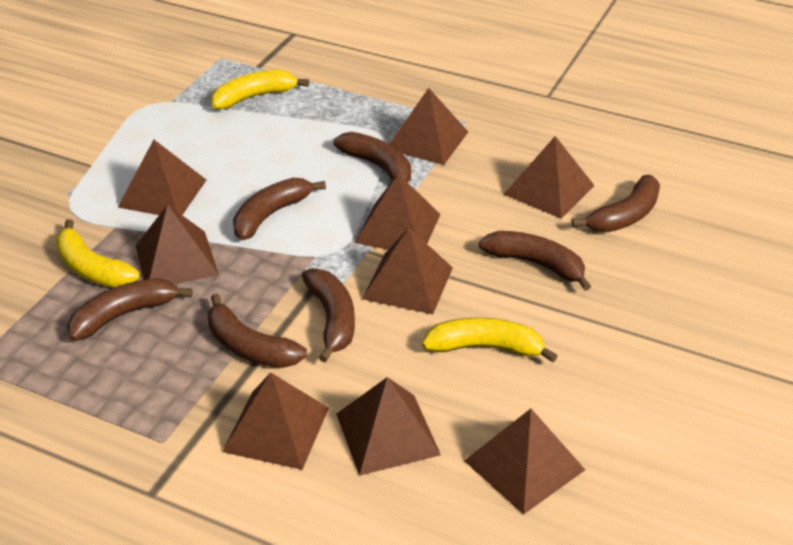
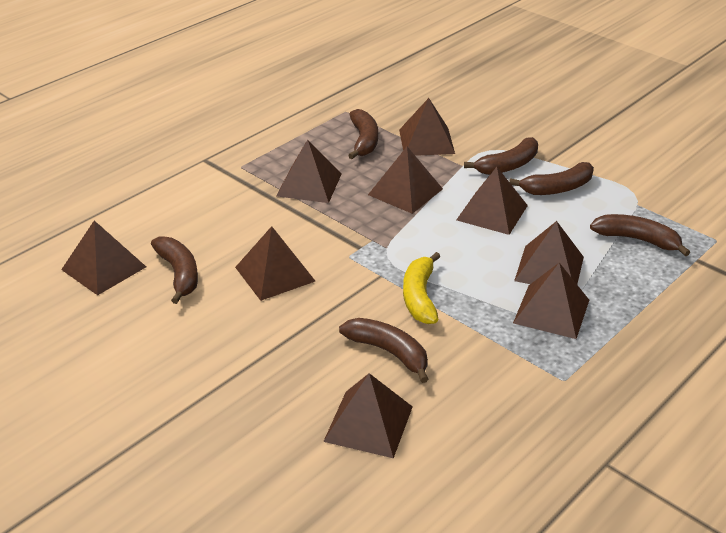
brown banana: [67,278,193,341] [208,294,307,368] [233,178,326,240] [302,268,355,362] [333,132,411,182] [479,231,591,291] [572,175,660,232] = 7 -> [151,236,198,304] [339,318,428,383] [348,109,378,159] [464,137,538,175] [509,162,594,195] [590,214,690,256] = 6
yellow banana: [55,219,140,287] [211,70,309,109] [422,318,558,362] = 3 -> [403,252,440,324] = 1

